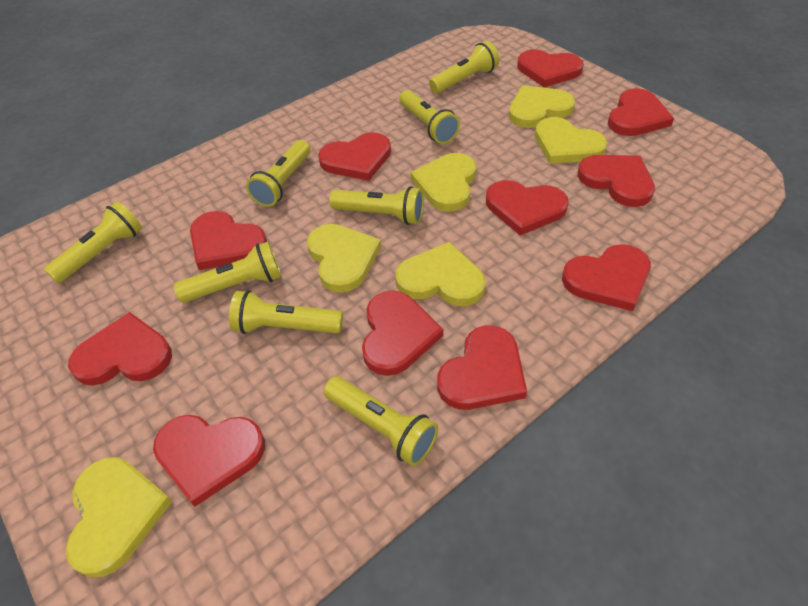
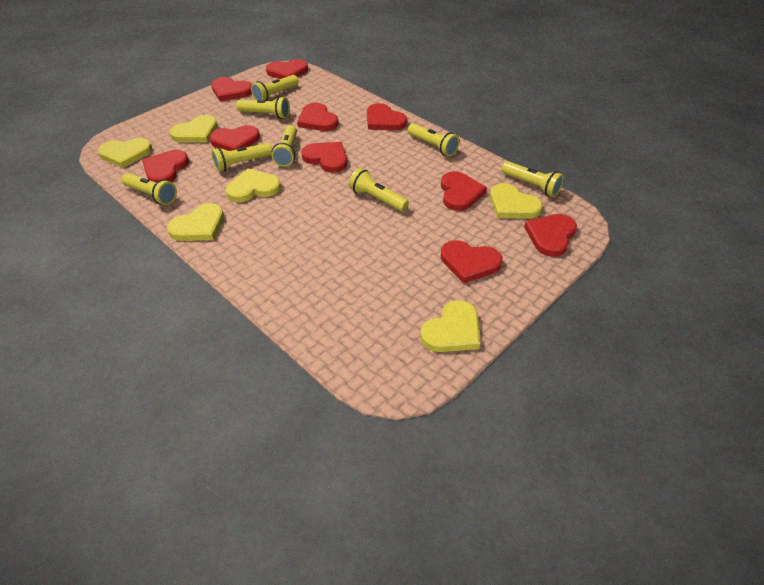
red heart: [68,312,172,385] [153,415,265,507] [190,211,267,270] [318,132,391,181] [362,291,443,376] [437,325,527,410] [486,180,569,235] [517,50,584,88] [562,244,651,311] [577,155,655,207] [608,88,674,136] = 11 -> [142,150,189,182] [209,125,260,151] [211,77,252,101] [266,59,308,79] [297,103,339,131] [301,142,347,173] [367,103,407,130] [441,171,487,211] [441,240,502,283] [524,214,577,257] = 10

